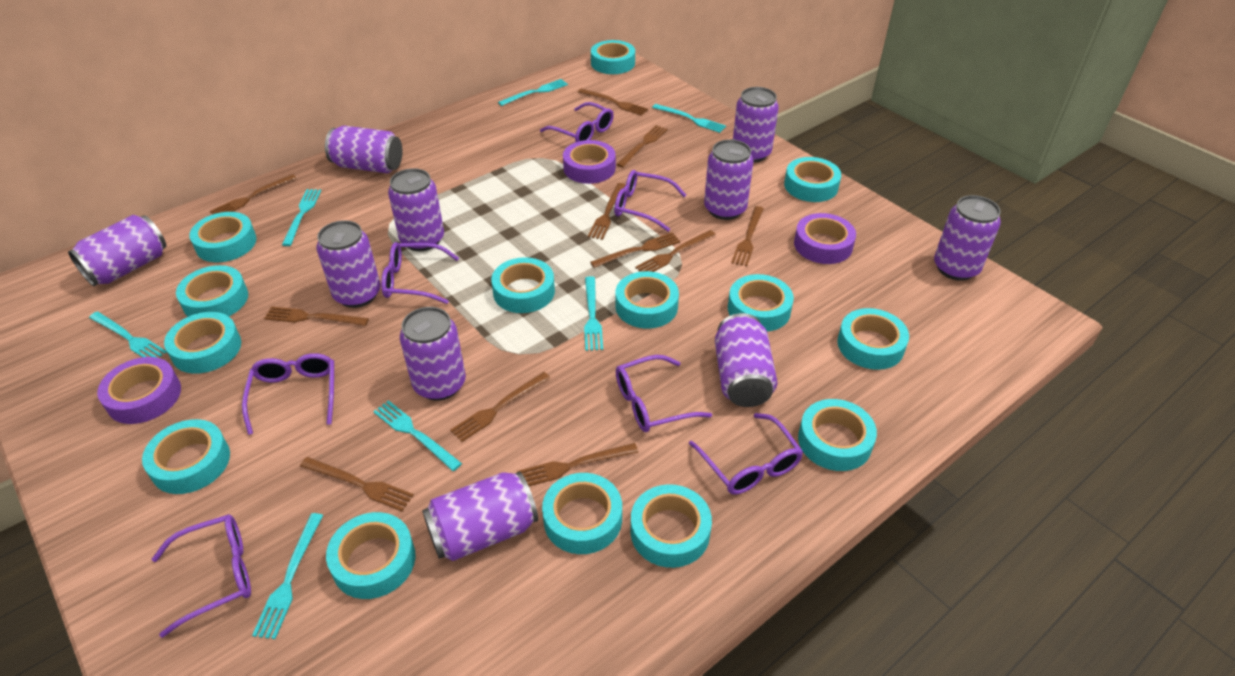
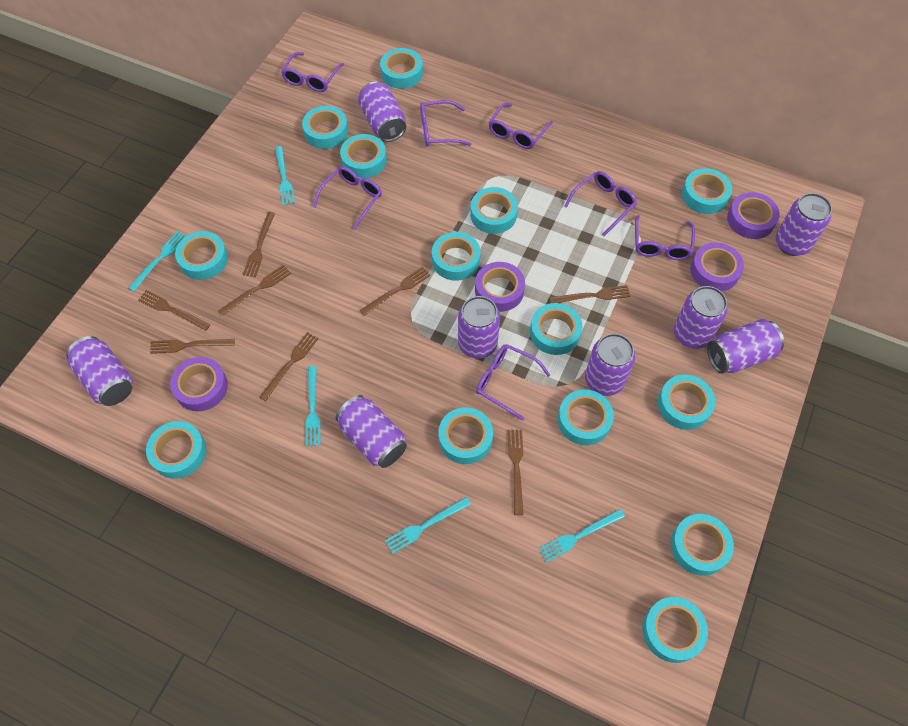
brown fork: [210,174,297,214] [264,306,369,326] [300,457,414,511] [450,372,550,442] [517,443,638,486] [578,88,648,116] [588,183,626,240] [590,232,680,268] [616,125,668,167] [635,230,716,272] [731,206,764,266] = 11 -> [138,290,211,331] [150,339,235,354] [218,265,291,316] [243,212,275,277] [259,332,319,401] [360,267,431,316] [507,430,524,515] [549,285,630,303] = 8
purple can: [68,215,167,286] [316,220,381,308] [325,126,402,173] [388,168,444,251] [400,307,466,401] [422,471,538,561] [704,139,754,220] [715,313,777,407] [733,87,779,163] [934,195,1001,281] = 10 -> [66,336,133,406] [336,395,407,468] [358,82,406,142] [458,296,500,359] [585,333,635,396] [674,286,727,349] [707,319,784,374] [776,193,832,256] = 8
purple tape: [97,357,181,424] [563,140,616,184] [794,213,856,264] = 3 -> [170,357,228,411] [475,262,525,312] [690,242,744,291] [727,192,780,239] = 4
turquoise fork: [89,312,167,358] [252,513,323,639] [282,189,321,246] [373,400,462,471] [498,79,568,106] [584,276,603,351] [652,104,726,133] = 7 -> [128,231,186,292] [275,146,295,206] [305,366,321,446] [385,497,471,554] [539,509,625,562] = 5

